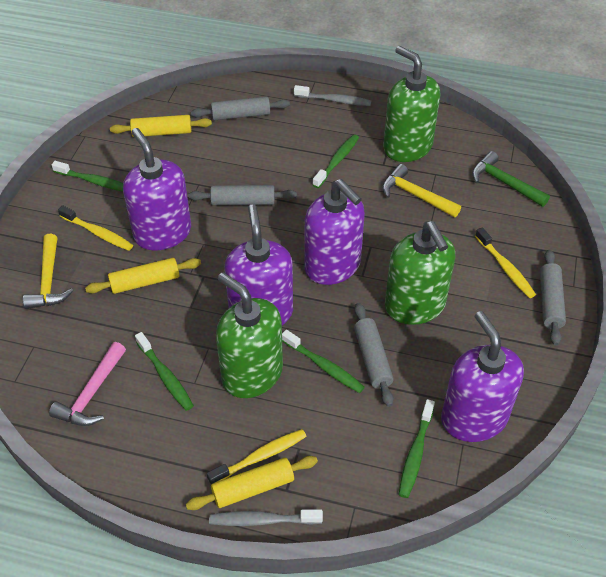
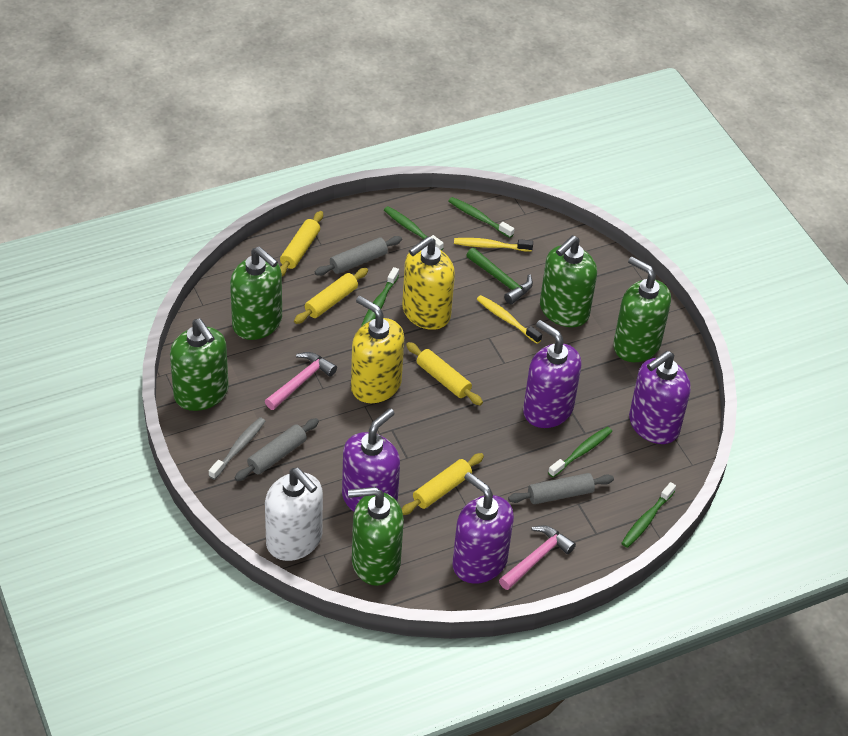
green soap dispenser: [216,273,283,398] [383,46,440,162] [385,221,456,325] = 3 -> [170,319,229,411] [230,246,282,340] [348,487,404,586] [540,235,597,327] [613,257,671,362] = 5
grey rolling pin: [188,185,297,205] [191,97,290,121] [354,303,394,407] [540,250,566,346] = 4 -> [234,418,319,481] [315,236,402,276] [508,473,614,504] = 3
grey toothbrush: [209,509,323,526] [294,85,371,106] = 2 -> [209,417,265,480] = 1
pink hammer: [49,342,126,426] = 1 -> [265,352,337,410] [499,525,576,590] = 2
white soap dispenser: none = 0 -> [265,468,323,561] = 1
yellow hammer: [23,234,73,309] [382,164,461,218] = 2 -> none = 0
yellow rolling pin: [85,258,201,294] [110,115,212,137] [186,456,318,510] = 3 -> [280,211,323,277] [294,268,368,324] [402,453,484,515] [406,342,483,406] = 4
yellow soap dispenser: none = 0 -> [351,296,404,403] [402,237,455,330] = 2
yellow toothbrush: [58,205,133,251] [207,429,307,485] [475,227,536,298] = 3 -> [454,238,533,252] [477,295,542,344] = 2

